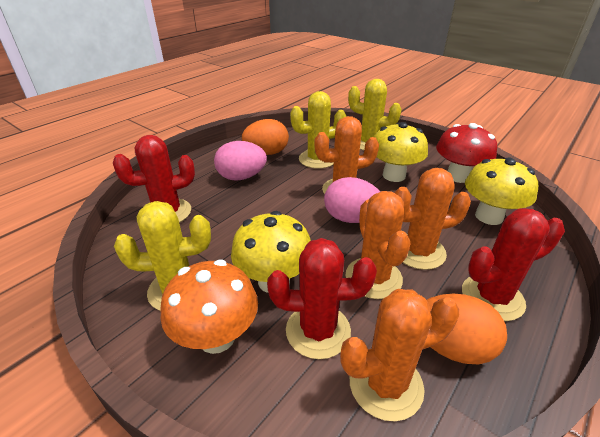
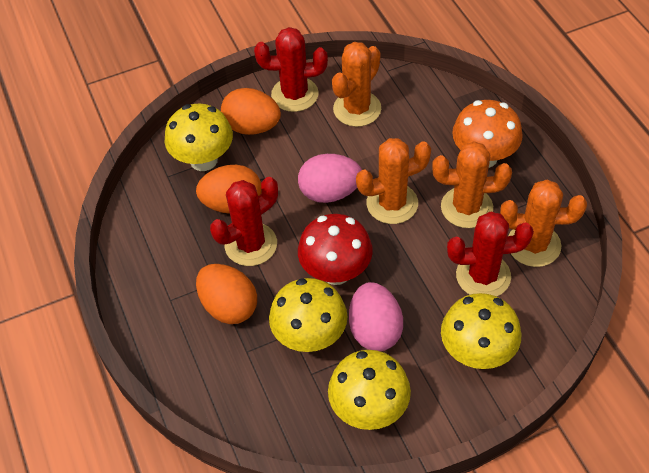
orange egg: [242,119,289,155] [427,293,507,364] = 2 -> [196,165,262,214] [196,264,257,324] [221,88,281,135] = 3
yellow cactus: [114,201,211,311] [290,91,346,169] [348,79,402,150] = 3 -> none = 0
yellow mushroom: [231,211,311,293] [374,122,428,182] [465,157,538,225] = 3 -> [165,104,233,171] [269,278,348,352] [328,350,411,430] [441,293,521,369] = 4

